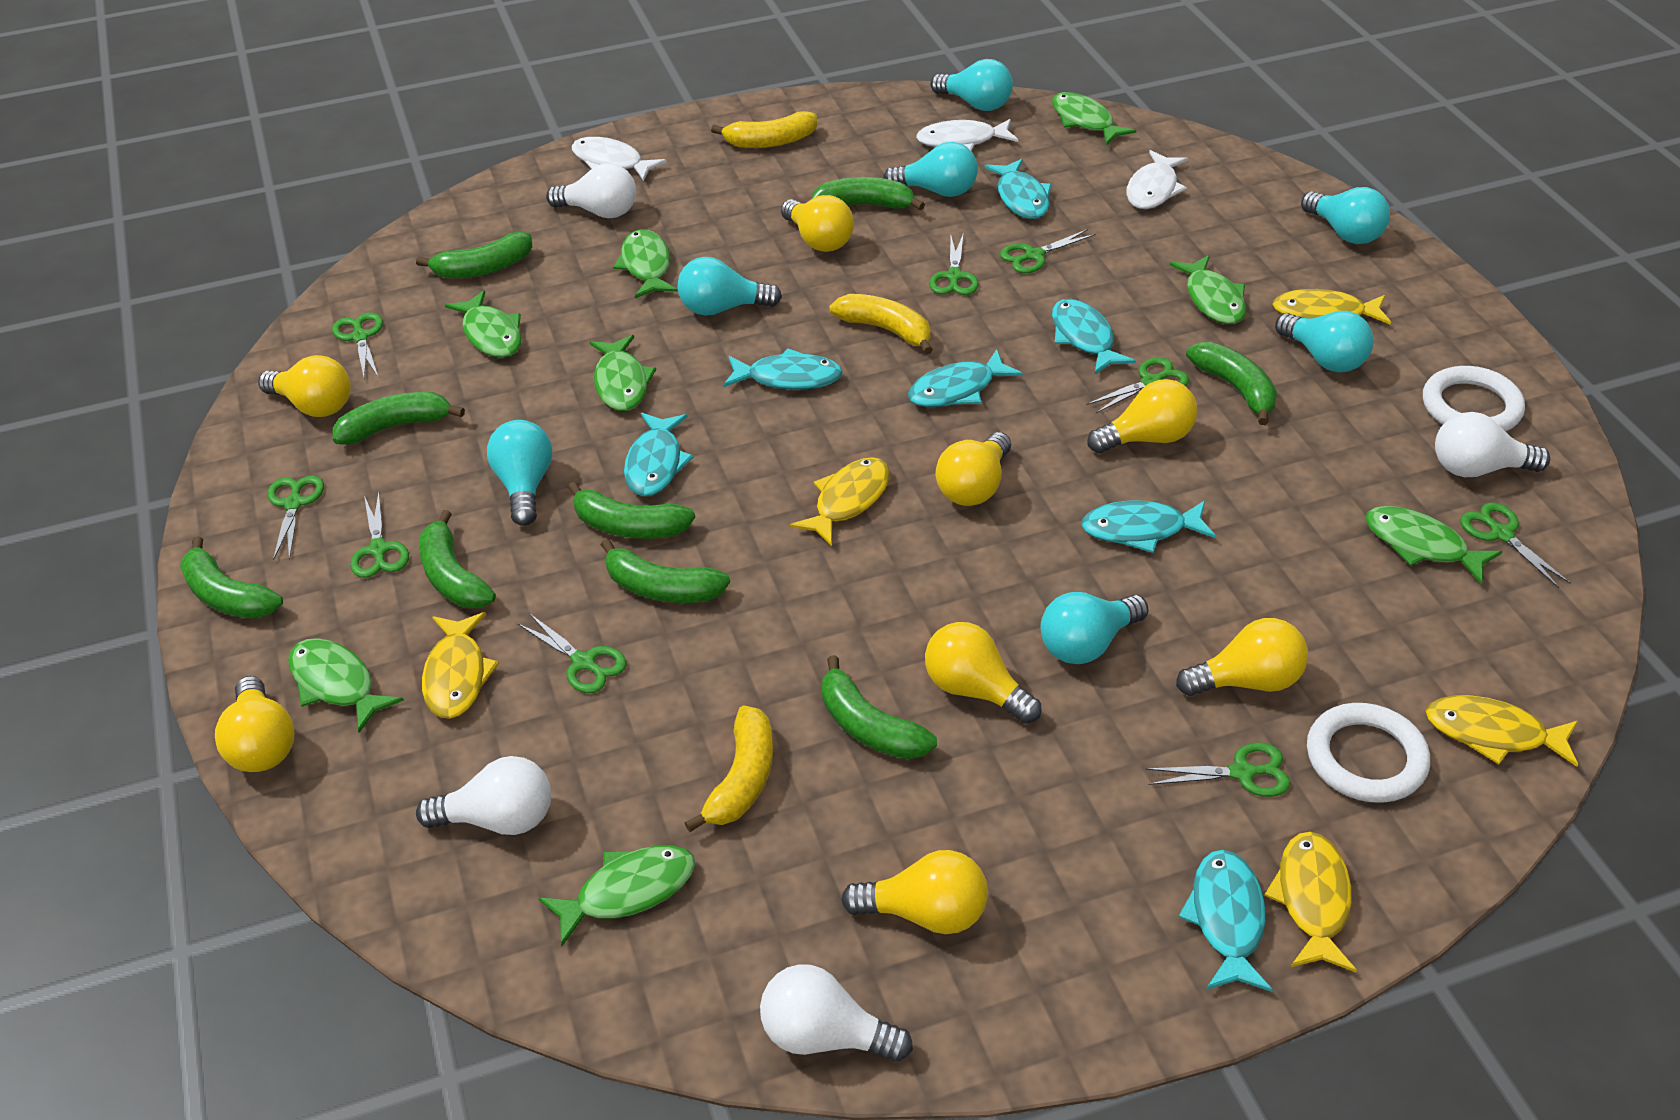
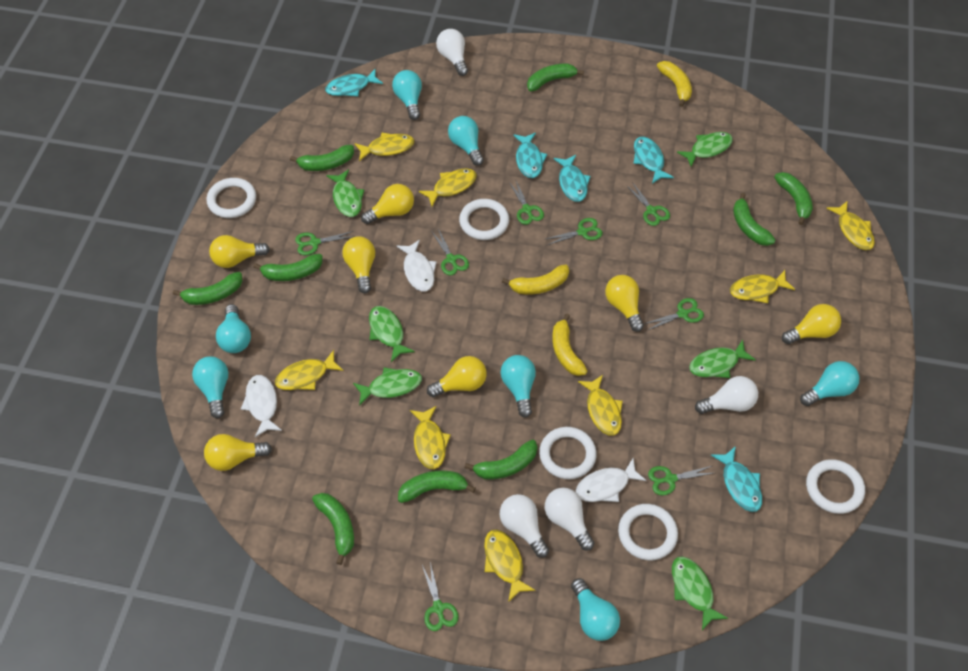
green fish: [288,638,404,733] [445,290,522,358] [539,845,695,947] [590,335,656,411] [613,229,678,298] [1052,92,1136,145] [1169,255,1246,324] [1365,506,1502,585] = 8 -> [326,169,364,217] [353,367,422,406] [369,306,415,362] [672,556,728,630] [677,132,733,167] [689,340,755,378] = 6
green scissors: [268,475,324,560] [332,312,383,379] [350,492,409,578] [517,613,626,693] [929,235,979,295] [1000,229,1096,273] [1087,357,1189,413] [1146,742,1290,797] [1460,502,1571,588] = 9 -> [295,231,355,255] [422,562,458,631] [432,229,469,275] [509,181,544,225] [546,218,602,245] [626,182,670,226] [644,298,704,331] [648,466,714,495] = 8
turquoise fish: [624,413,694,496] [723,348,843,390] [908,349,1023,407] [985,159,1052,219] [1052,299,1136,375] [1081,500,1216,553] [1179,850,1273,992] = 7 -> [325,68,383,96] [513,133,547,178] [554,155,591,202] [633,137,674,184] [711,446,762,512] = 5
white ring: [1307,703,1430,803] [1423,366,1525,432] = 2 -> [206,178,256,218] [459,199,509,240] [539,427,597,479] [618,504,678,560] [806,459,865,514] = 5
yellow fish: [422,612,499,719] [790,457,890,546] [1264,832,1357,972] [1272,289,1391,325] [1426,695,1578,767] = 5 -> [275,350,344,390] [354,133,414,161] [410,406,451,469] [419,168,477,206] [484,529,535,602] [578,375,623,436] [730,270,795,303] [826,202,875,250] = 8
yellow light bulb: [215,676,294,772] [258,355,351,417] [781,195,854,252] [841,850,988,934] [925,622,1041,724] [936,432,1011,506] [1087,379,1197,454] [1176,618,1308,696] = 8 -> [204,434,272,471] [209,235,270,268] [342,236,375,293] [361,184,414,224] [427,356,487,397] [605,275,644,332] [782,304,841,344] = 7

